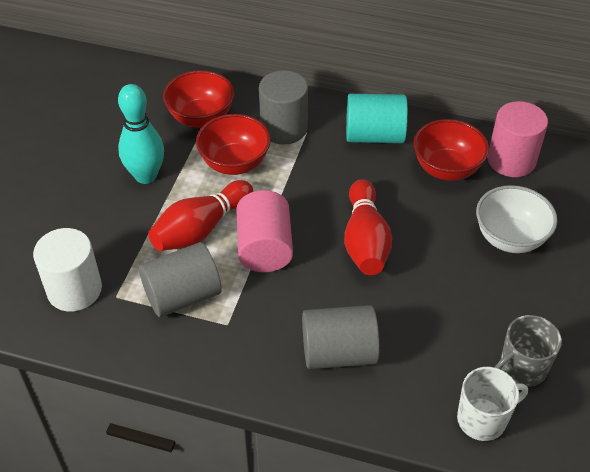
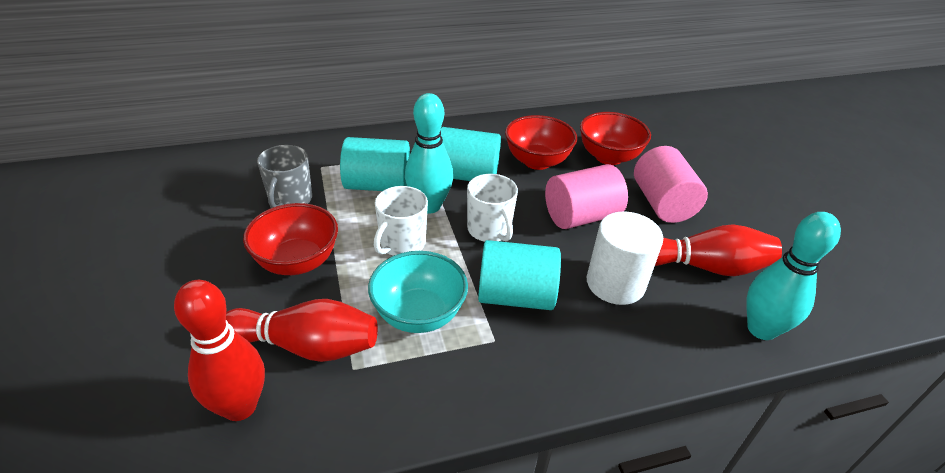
grey cylinder: [139,242,222,317] [259,70,308,145] [302,305,380,369] = 3 -> none = 0
red bowling pin: [148,180,253,251] [344,179,392,275] = 2 -> [174,280,265,421] [226,299,378,362] [655,224,782,276] = 3
turquoise bowl: none = 0 -> [368,251,468,333] = 1
turquoise bowling pin: [118,84,164,184] = 1 -> [405,93,453,214] [746,212,841,340] = 2
turquoise cylinder: [346,94,408,143] = 1 -> [340,137,410,191] [440,127,501,181] [478,240,561,310] = 3
white bowl: [476,185,557,253] = 1 -> none = 0
white mug: [457,367,528,441] = 1 -> [374,186,428,256] [467,174,518,242] = 2

